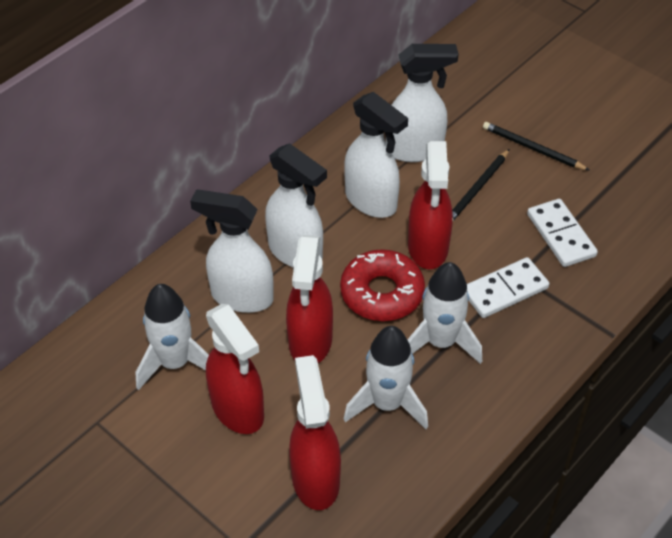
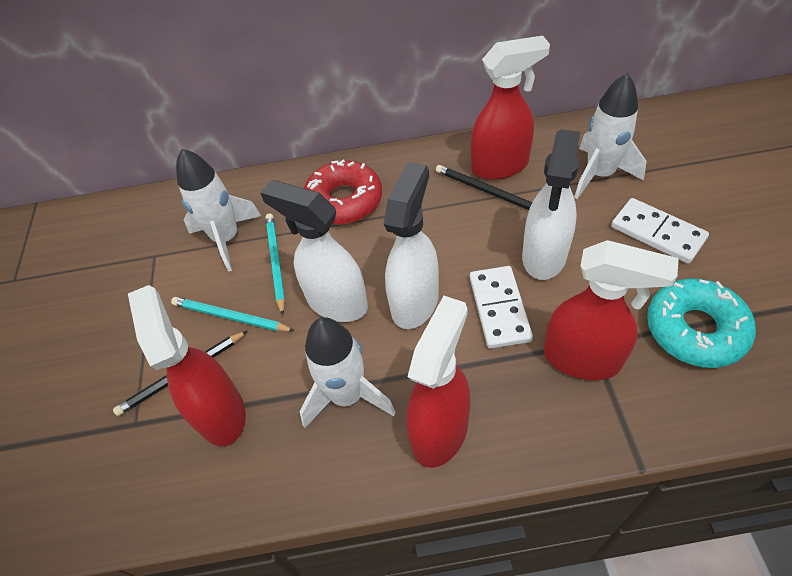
turquoise donut: none = 0 -> [647,279,756,368] = 1
turquoise pencil: none = 0 -> [171,297,295,332] [266,214,285,316] = 2
white spray bottle: [190,189,274,313] [265,143,327,267] [344,92,408,218] [386,44,459,162] = 4 -> [260,180,368,322] [384,162,439,329] [522,129,580,280] = 3

